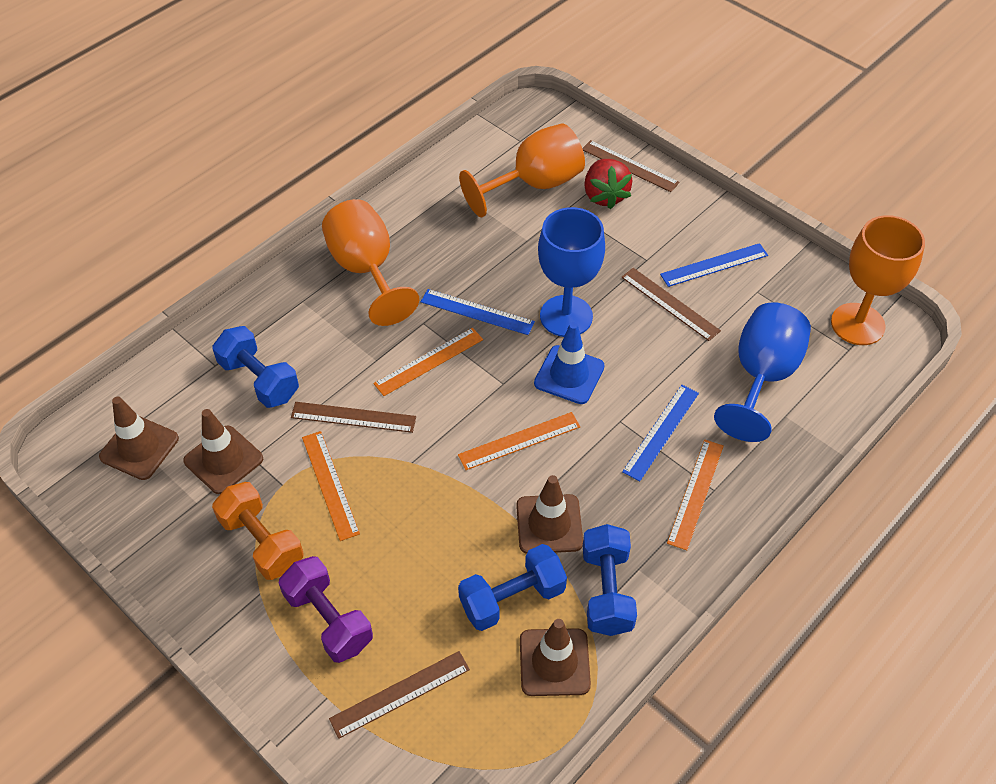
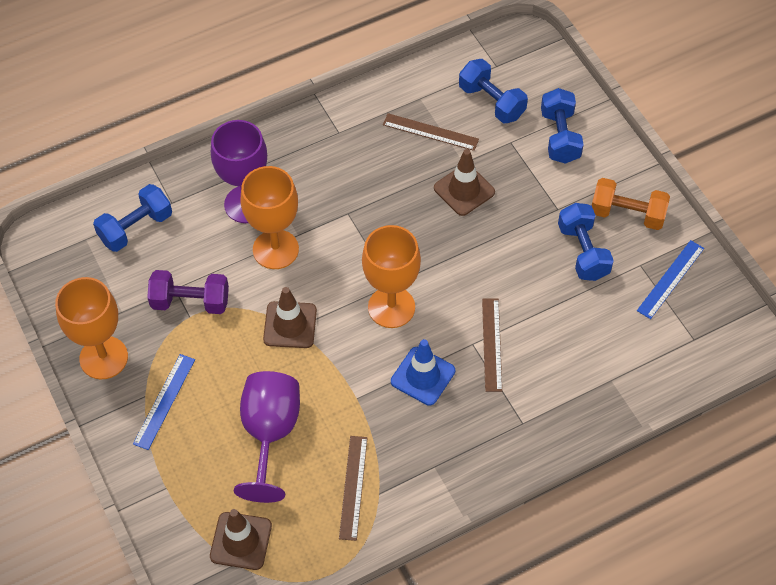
blue dumbbell: [212,326,299,408] [458,544,567,631] [583,524,637,636] = 3 -> [93,184,172,252] [459,59,528,123] [541,88,584,164] [558,203,614,281] = 4
blue goblet: [538,207,605,337] [714,303,811,442] = 2 -> none = 0
blue ruler: [421,289,535,335] [622,385,699,481] [660,243,768,287] = 3 -> [133,354,195,450] [637,240,704,319] = 2
brown ruler: [291,402,416,433] [329,651,470,739] [582,140,680,192] [621,268,721,341] = 4 -> [339,436,368,541] [383,113,479,151] [482,299,502,392] = 3
brown traffic cone: [99,396,179,480] [183,409,263,494] [516,475,583,554] [520,619,591,696] = 4 -> [210,509,272,570] [263,287,317,348] [434,149,495,216] = 3
orange ruler: [302,431,360,541] [373,328,483,396] [458,412,580,470] [667,439,724,551] = 4 -> none = 0
purple goblet: none = 0 -> [211,120,267,223] [234,371,300,503] = 2
red strawberry: [584,159,632,209] = 1 -> none = 0

